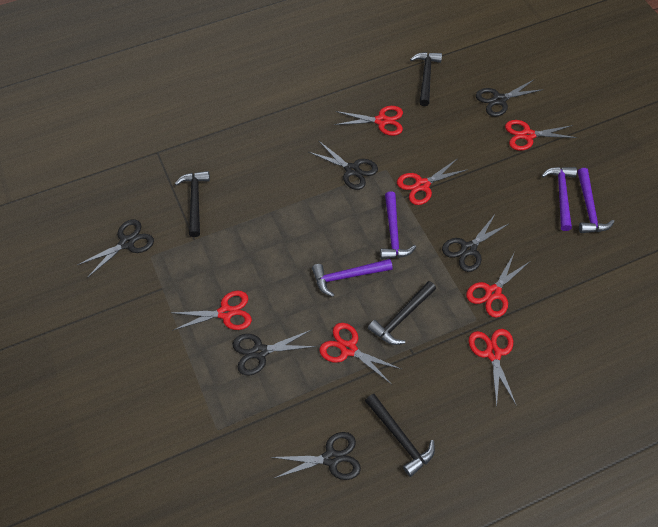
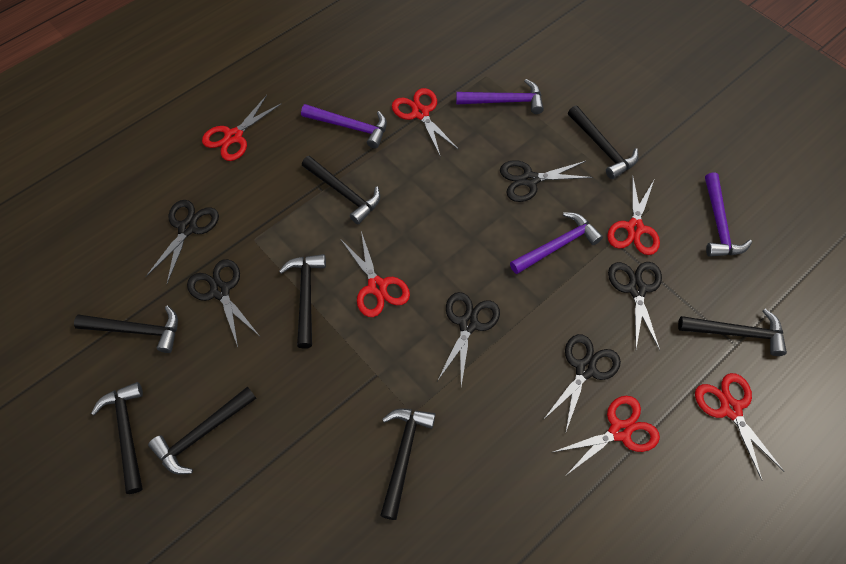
black hammer: [175,171,210,237] [365,394,435,477] [368,281,436,345] [410,52,442,106] = 4 -> [74,306,178,353] [91,382,143,494] [148,386,256,475] [279,254,326,349] [302,156,380,224] [380,408,436,520] [568,105,638,179] [678,309,787,356] = 8
red scissors: [172,291,252,331] [319,323,401,384] [335,106,403,136] [397,158,468,205] [466,254,529,318] [469,329,516,407] [505,120,577,151] = 7 -> [202,95,282,161] [341,231,410,317] [392,88,459,155] [551,396,660,474] [607,178,660,255] [695,373,784,480] = 6

